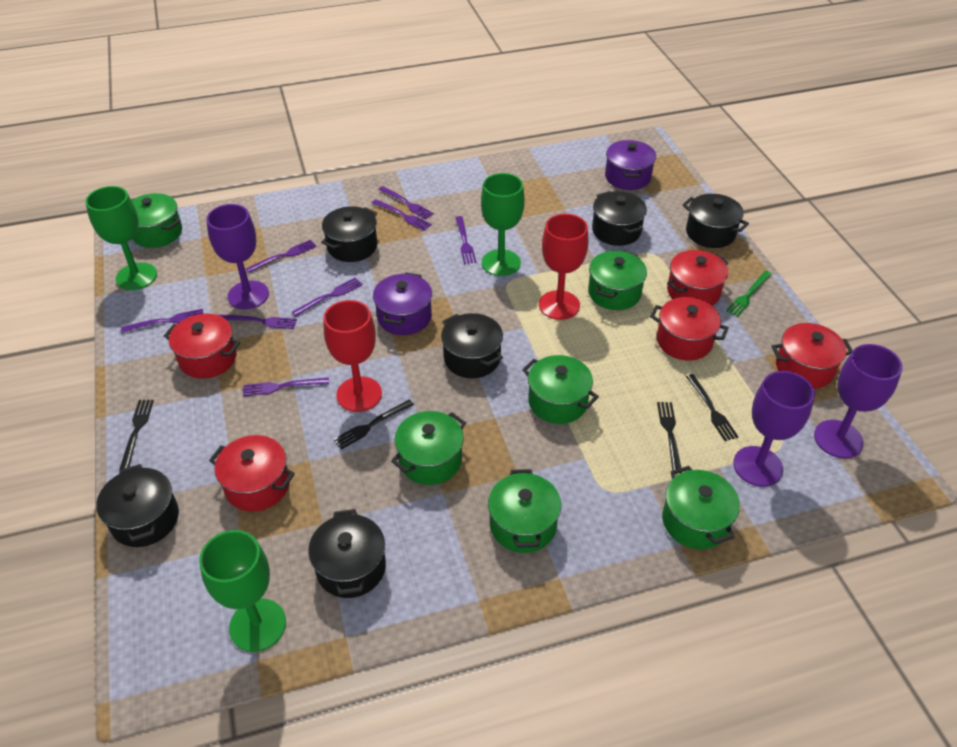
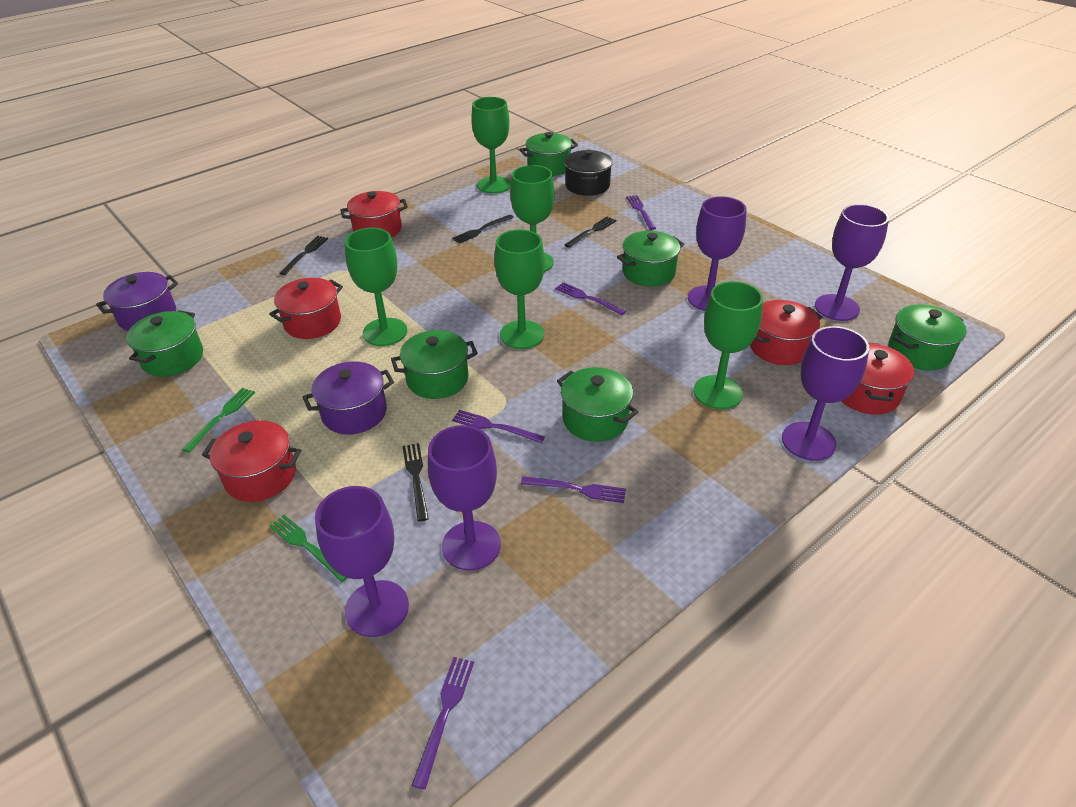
black pot: [96,464,179,547] [308,509,386,598] [321,206,377,262] [441,313,503,378] [592,191,647,246] [682,194,749,248] = 6 -> [564,149,613,196] = 1
green fork: [726,271,772,317] = 1 -> [182,388,255,453] [269,515,347,582] = 2
green goblet: [85,186,157,290] [199,530,286,652] [481,173,525,276] = 3 -> [345,228,407,346] [471,97,511,194] [494,229,545,349] [510,165,555,272] [693,281,763,409] = 5
purple fork: [121,309,203,333] [219,314,297,329] [243,378,329,396] [246,240,317,273] [292,277,363,316] [372,199,432,231] [379,186,434,220] [455,216,477,264] = 8 -> [411,657,474,790] [452,410,545,443] [521,476,626,503] [555,282,626,315] [626,195,656,230] = 5
purple goblet: [206,204,269,309] [733,371,815,487] [814,344,903,458] = 3 -> [315,486,409,637] [428,425,501,571] [688,196,747,311] [782,326,869,461] [815,204,889,321] = 5
red goblet: [324,300,382,412] [539,214,588,320] = 2 -> none = 0

